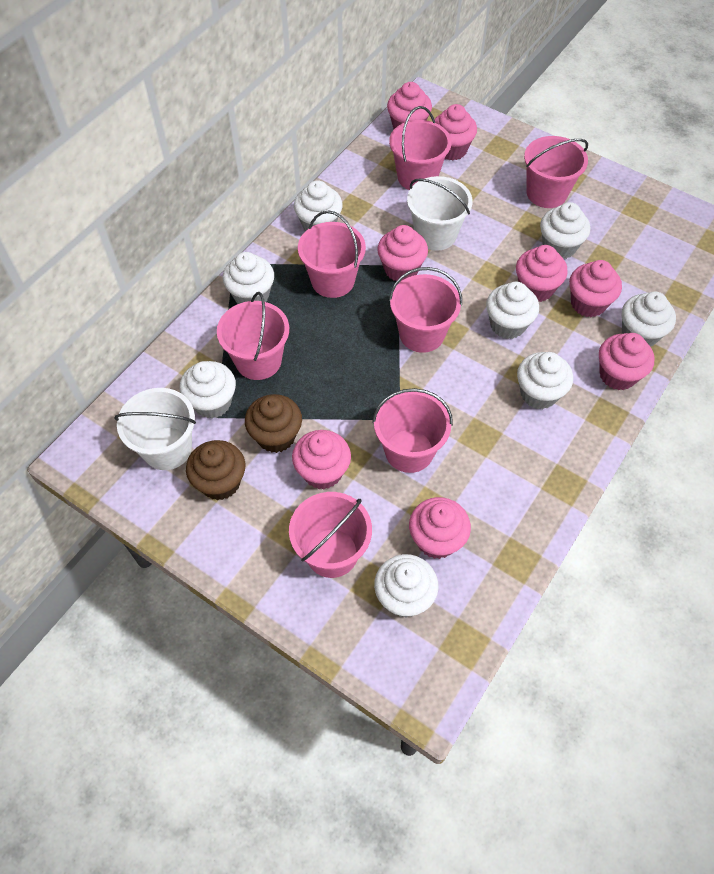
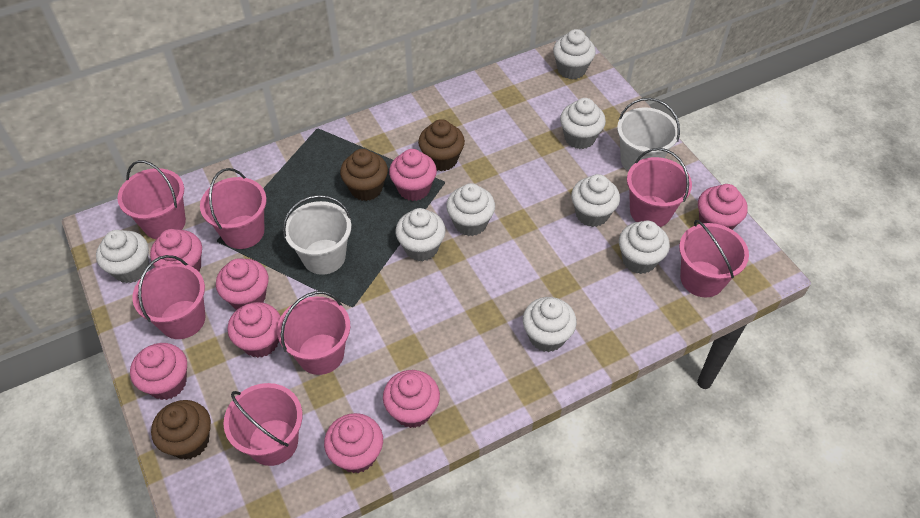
brown cupcake: [186,440,245,500] [245,394,302,453] = 2 -> [151,400,211,460] [340,149,388,201] [418,119,465,171] = 3

